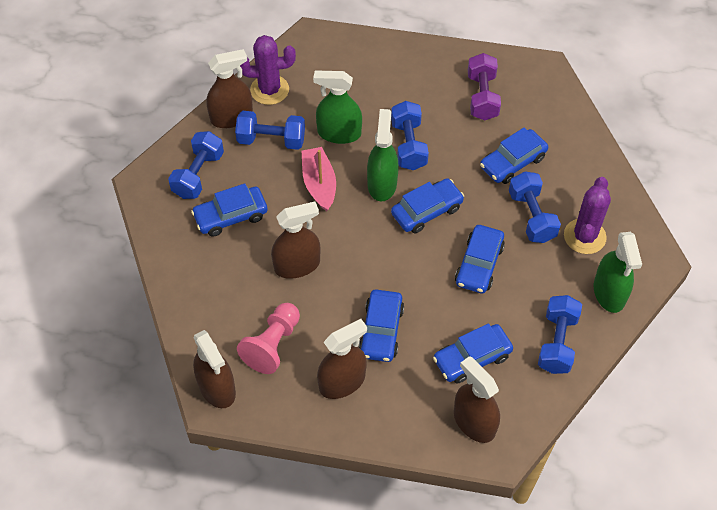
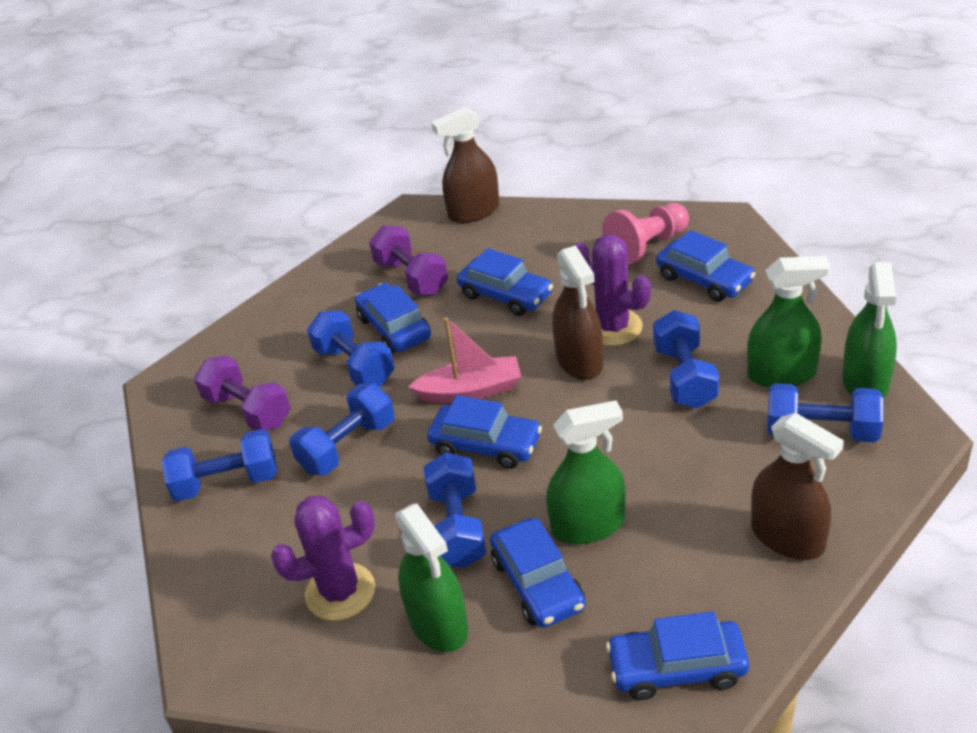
blue dumbbell: [168,131,224,199] [235,111,305,150] [391,101,429,170] [509,171,561,243] [538,295,582,374] = 5 -> [161,429,277,501] [289,383,395,475] [307,311,394,386] [424,452,486,568] [653,310,719,408] [767,383,884,442] = 6
brown spray bottle: [193,330,236,408] [206,49,253,128] [271,202,321,279] [317,319,367,399] [454,356,500,443] = 5 -> [431,107,499,223] [552,245,603,380] [751,412,844,560] = 3
green spray bottle: [313,71,362,144] [367,109,398,201] [594,232,642,313] = 3 -> [395,503,468,652] [546,400,626,544] [747,256,830,388] [842,262,897,398] = 4
purple dumbbell: [468,53,501,120] = 1 -> [194,356,291,430] [369,225,448,295] = 2

